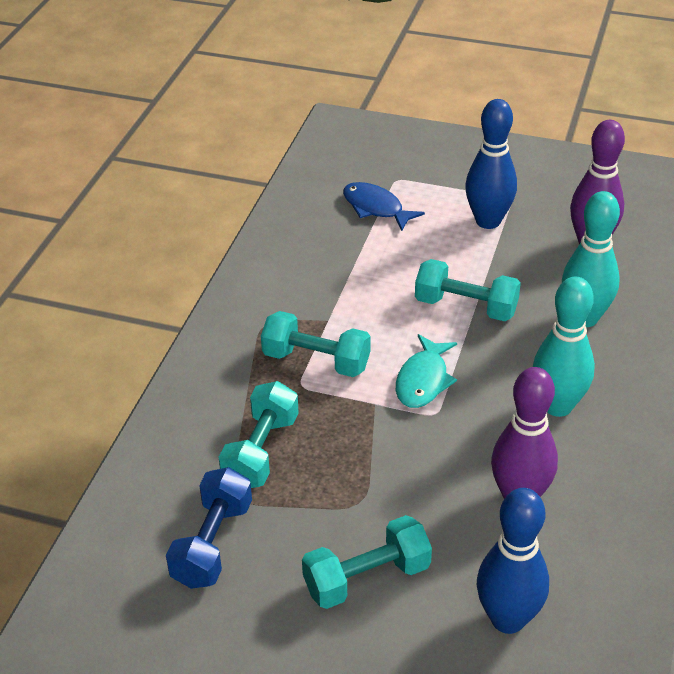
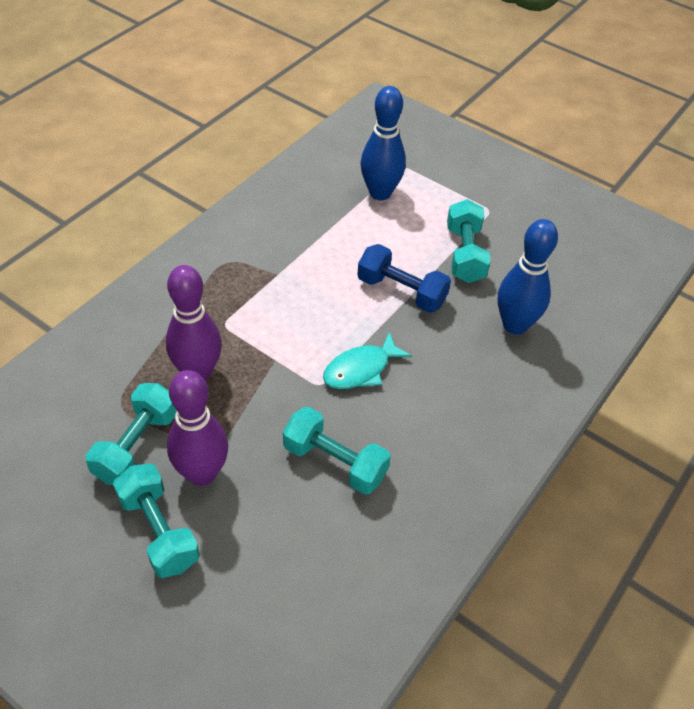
blue fish: [343,182,425,231] = 1 -> none = 0
turquoise bowling pin: [533,277,595,417] [562,191,620,327] = 2 -> none = 0

